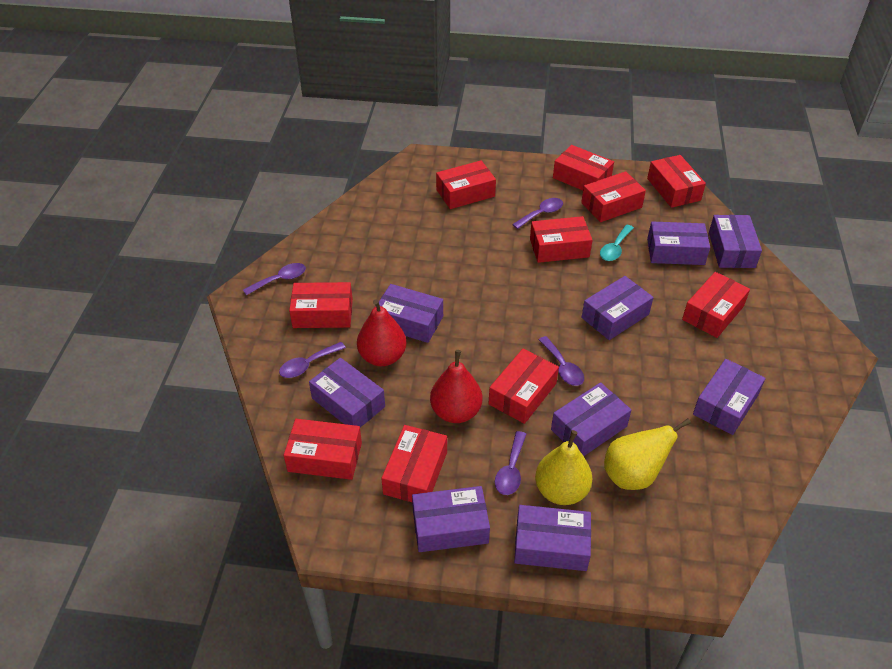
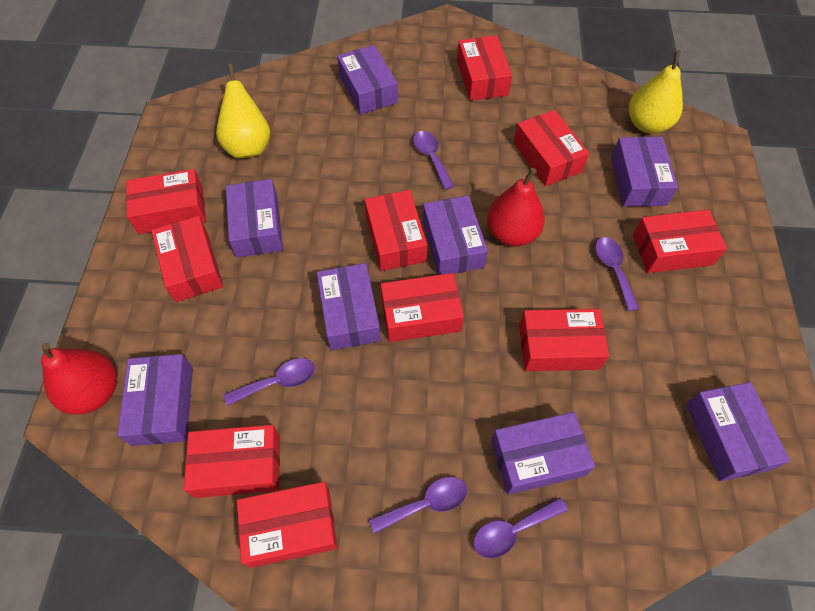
purple box: [309,358,385,428] [379,284,443,343] [412,486,490,552] [514,505,591,571] [551,382,631,456] [582,276,653,340] [647,222,710,265] [693,359,766,435] [709,215,762,268] = 9 -> [117,354,193,446] [226,179,283,257] [317,263,381,350] [337,45,398,114] [423,195,488,275] [491,412,595,495] [611,137,678,207] [686,382,790,481] = 8
turquoise spoon: [600,225,634,261] = 1 -> none = 0

